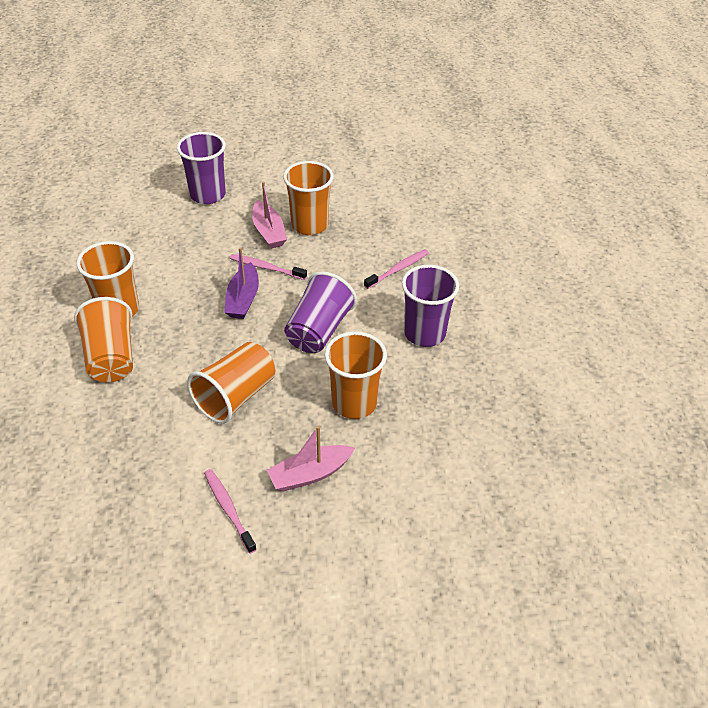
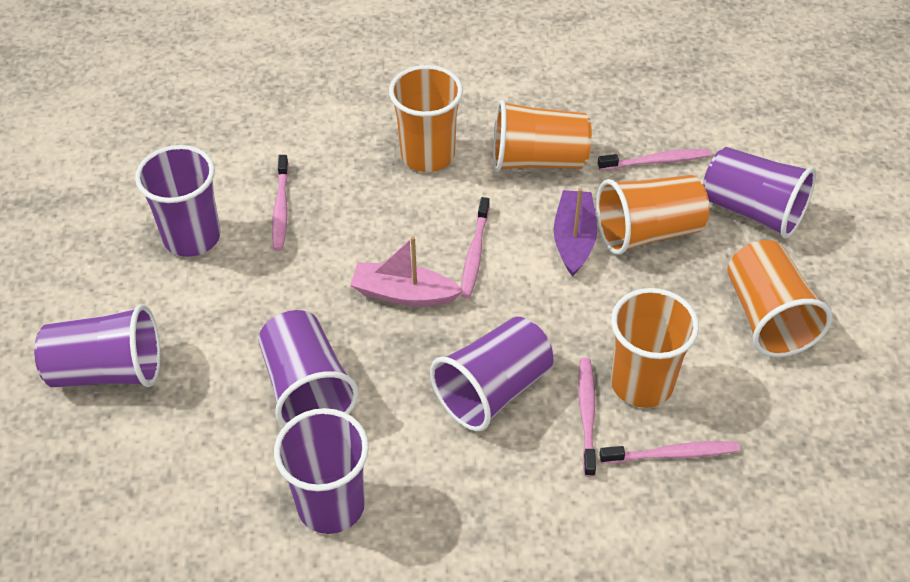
pink boat: [252,182,287,249] [267,426,355,492] = 2 -> [350,236,463,306] = 1
pink toothbrush: [204,469,257,554] [229,254,307,280] [364,249,429,289] = 3 -> [272,155,289,251] [461,197,490,298] [578,358,596,477] [598,149,711,170] [599,441,740,464] = 5
purple cup: [177,132,226,204] [284,272,357,353] [402,265,459,347] = 3 -> [34,304,161,387] [135,145,220,257] [258,310,359,427] [274,408,369,534] [430,317,553,432] [703,147,816,239] = 6

